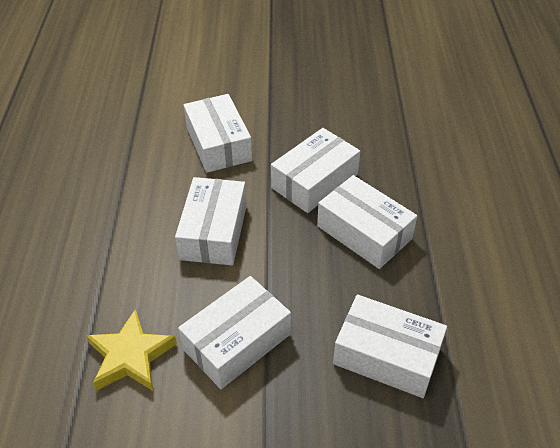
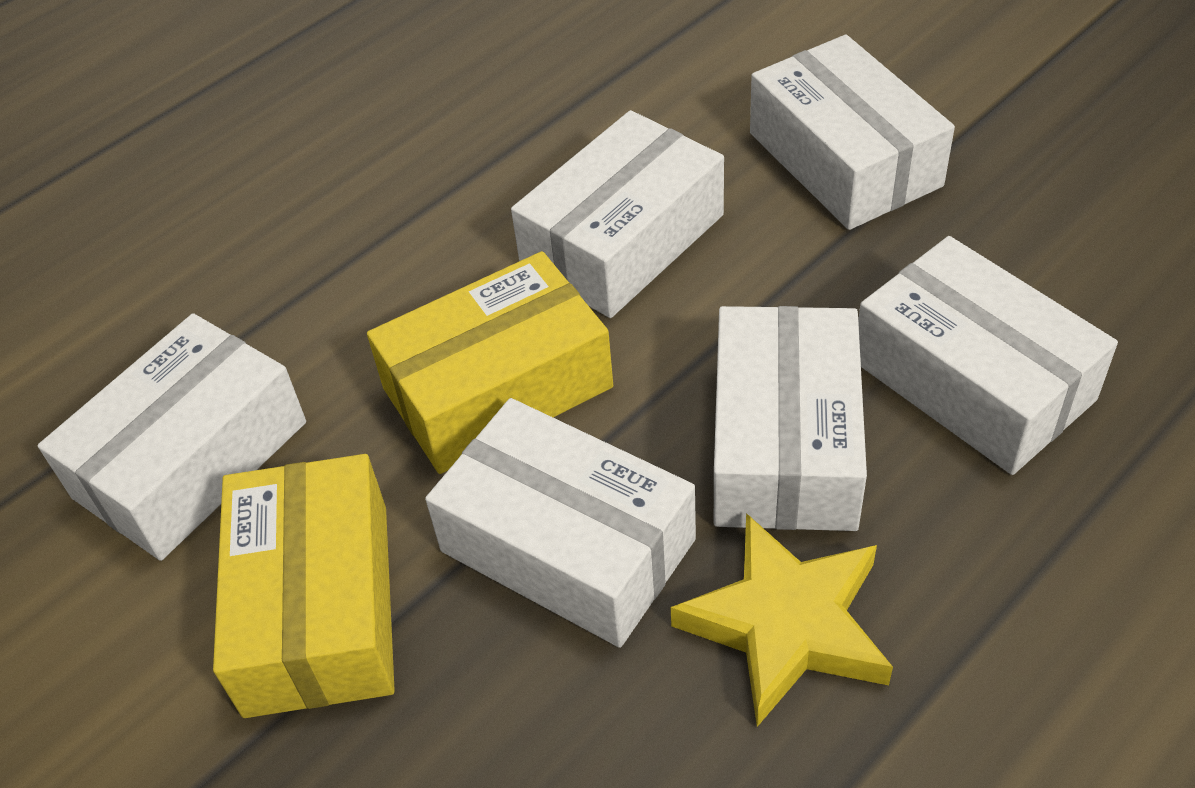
yellow box: none = 0 -> [213,454,395,718] [367,251,613,474] = 2

